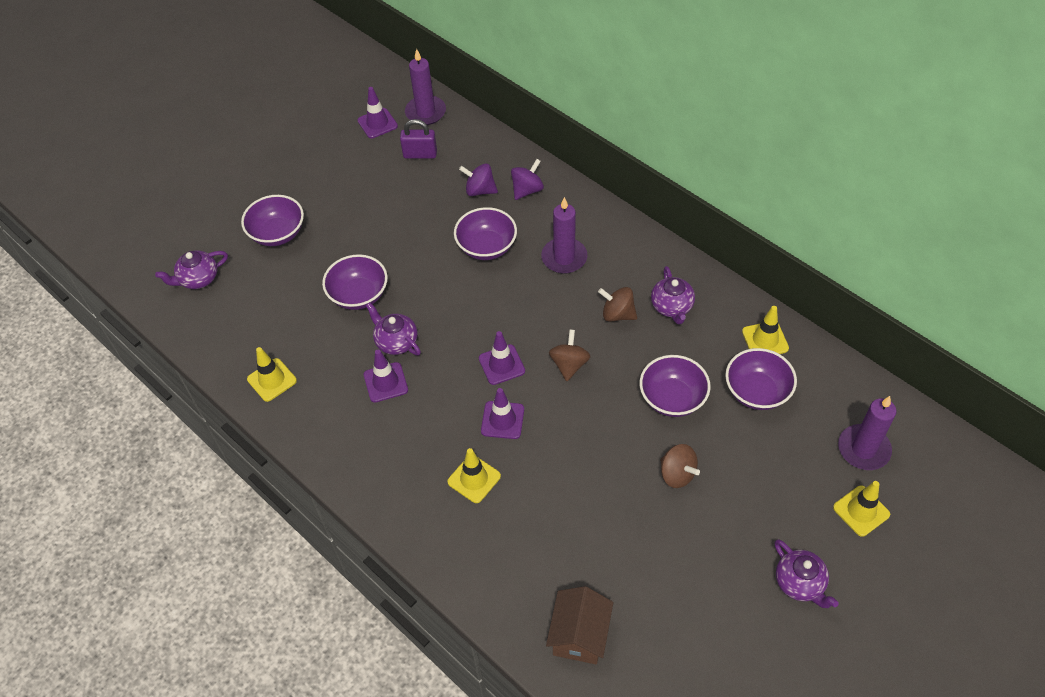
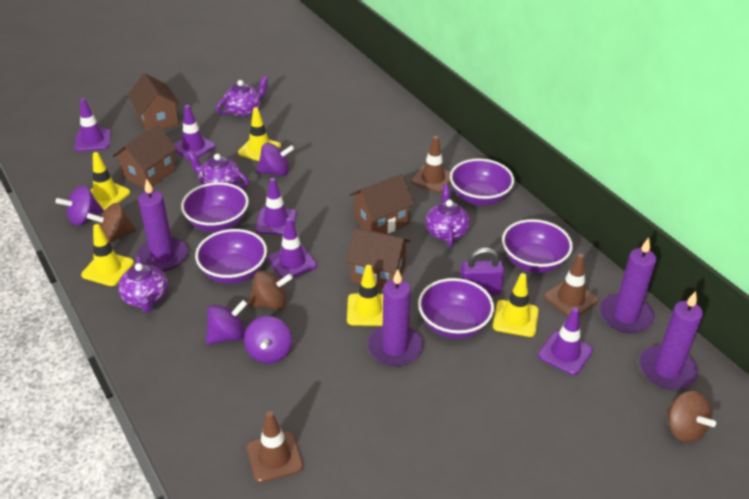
brown house: [546,586,613,665] = 1 -> [113,125,177,188] [128,73,180,131] [346,227,410,289] [349,174,415,234] = 4
brown traffic cone: none = 0 -> [247,411,303,483] [411,136,451,193] [544,254,598,316] = 3
purple candle: [405,49,446,125] [541,197,587,274] [838,396,896,470] = 3 -> [136,179,188,271] [367,269,423,366] [600,238,656,333] [639,291,703,390] = 4
purple spinning top: [459,164,498,196] [511,159,544,200] = 2 -> [55,186,103,226] [206,300,247,345] [244,316,292,364] [256,143,294,176] = 4
purple traffic cone: [357,87,398,139] [364,350,408,403] [479,331,525,385] [481,388,524,439] = 4 -> [74,98,111,151] [174,105,216,160] [255,178,297,235] [268,217,317,278] [538,308,593,375] = 5
yellow traffic cone: [247,347,297,402] [447,448,501,503] [742,306,789,354] [833,481,890,537] = 4 -> [81,224,134,286] [90,152,130,210] [238,107,281,161] [347,265,383,326] [493,273,539,337] = 5

